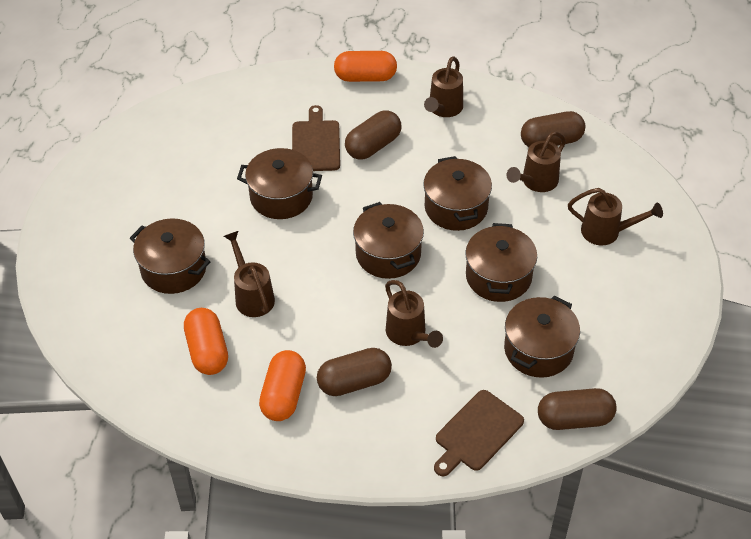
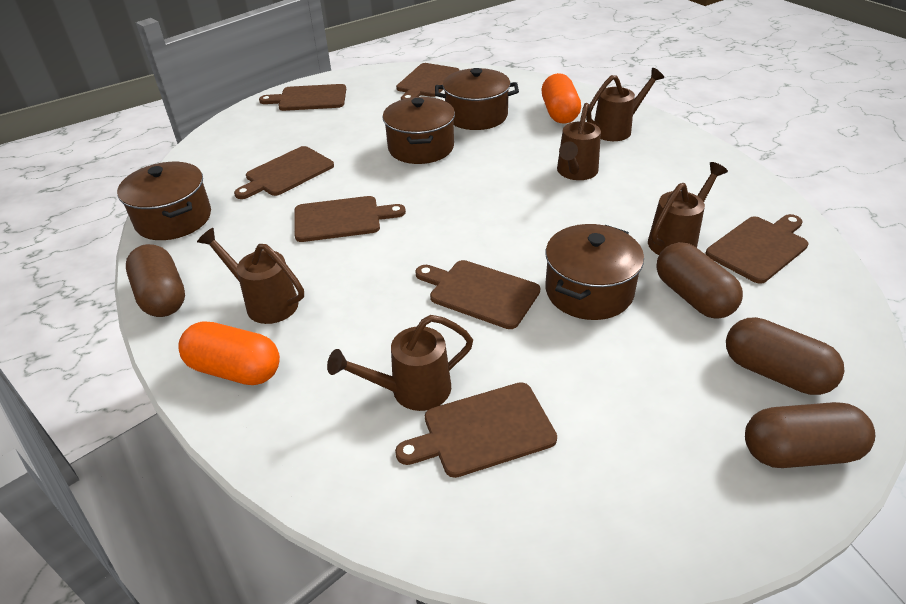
brown cutting board: [292,105,340,171] [434,390,524,476] = 2 -> [234,146,334,199] [259,84,346,111] [294,196,406,242] [395,382,557,478] [396,63,460,100] [415,260,540,329] [706,214,808,284] = 7
brown pot: [130,218,211,294] [237,148,322,219] [353,202,424,279] [423,156,492,231] [465,223,537,302] [504,296,580,378] = 6 -> [117,162,211,240] [383,97,455,164] [435,68,519,130] [545,224,644,320] = 4
orange capsule: [184,308,228,375] [259,350,306,421] [334,51,397,82] = 3 -> [178,321,280,385] [542,73,581,124] = 2

